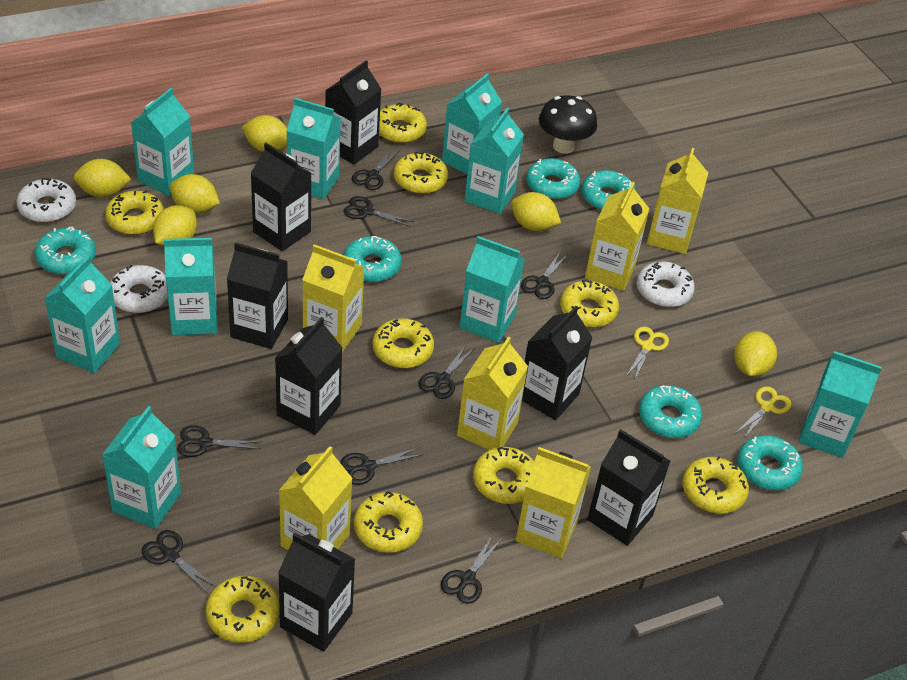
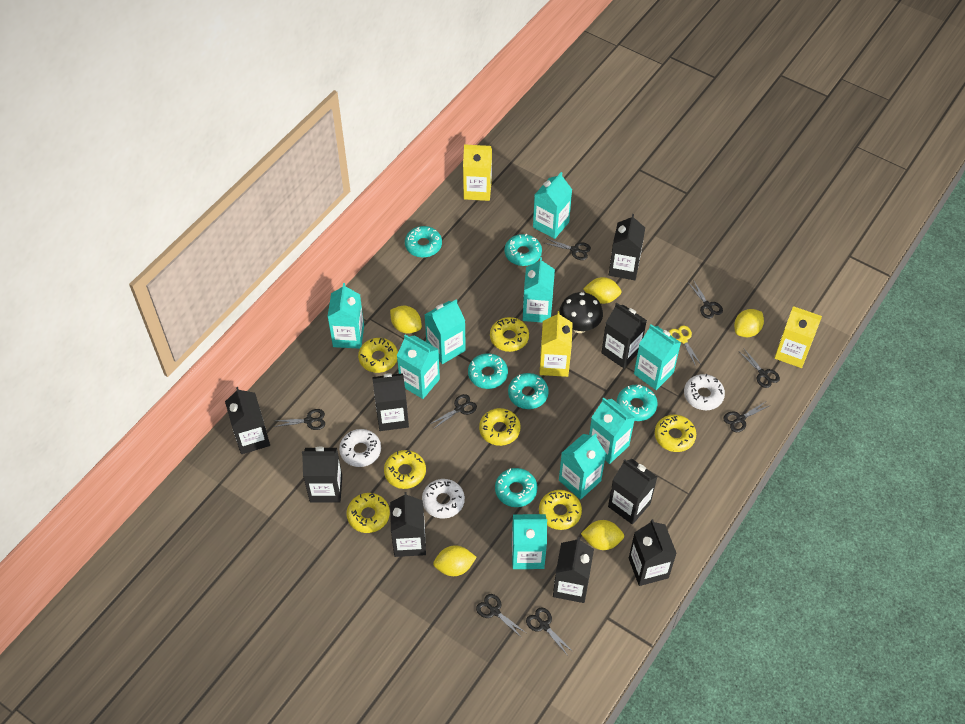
black carton: [227,242,288,349] [250,143,312,251] [275,317,342,435] [278,533,355,652] [325,60,381,165] [522,306,593,420] [587,429,670,546] = 7 -> [225,387,270,454] [302,447,342,503] [372,373,409,431] [390,492,426,557] [553,537,594,603] [601,303,647,368] [608,459,657,525] [609,214,645,280] [629,519,677,586] = 9
yellow carton: [279,446,353,550] [302,244,364,352] [457,337,528,450] [516,447,591,558] [585,182,649,291] [647,148,708,254] = 6 -> [463,144,492,201] [540,311,573,377] [775,306,822,368] = 3
yellow donut: [105,191,164,235] [206,576,280,643] [354,491,423,553] [373,318,434,368] [379,102,427,143] [394,152,448,194] [473,447,534,504] [560,280,619,328] [683,456,749,514] = 9 -> [347,493,390,533] [358,338,398,373] [384,450,426,489] [479,408,521,446] [490,317,529,352] [539,490,582,530] [655,414,696,452] = 7
yellow lemon: [74,159,131,198] [153,205,197,246] [170,174,220,214] [242,115,287,152] [511,192,561,232] [734,331,777,377] = 6 -> [390,306,422,334] [433,545,477,576] [581,520,624,550] [583,277,621,304] [734,309,764,337] = 5
yellow scissors: [626,326,669,382] [736,386,792,440] = 2 -> [669,326,701,366] = 1

